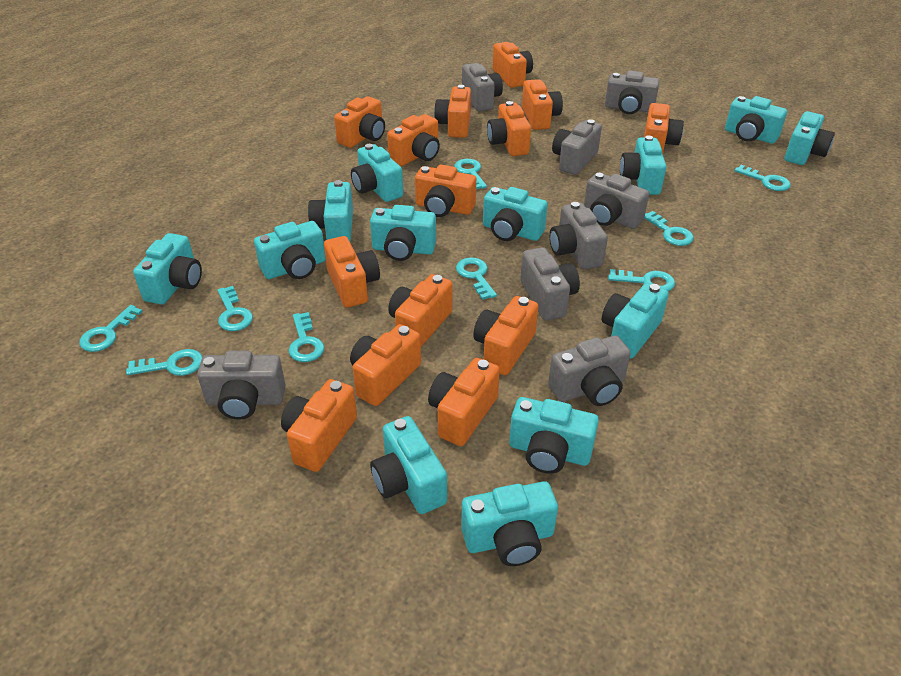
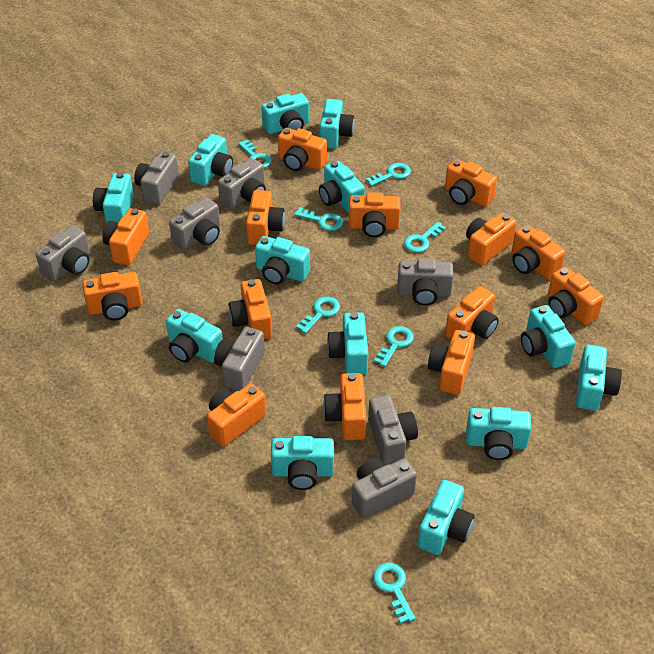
turquoise key: [79,305,143,352] [126,349,203,376] [217,286,253,331] [289,312,324,362] [454,159,487,189] [456,257,497,300] [608,269,675,291] [644,211,694,246] [734,165,791,191] = 9 -> [238,140,272,168] [294,207,343,231] [296,297,340,334] [366,163,411,186] [373,563,415,624] [374,326,414,367] [404,222,446,253] = 7

